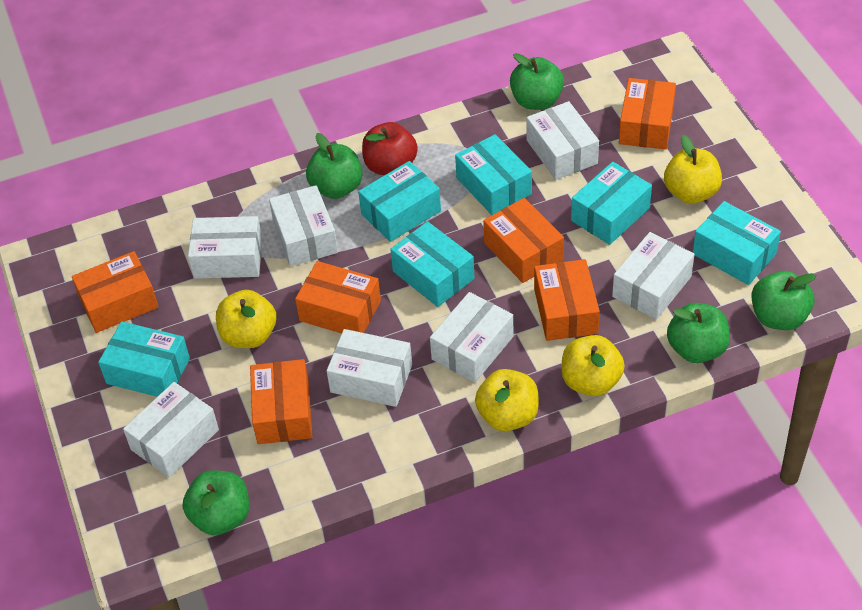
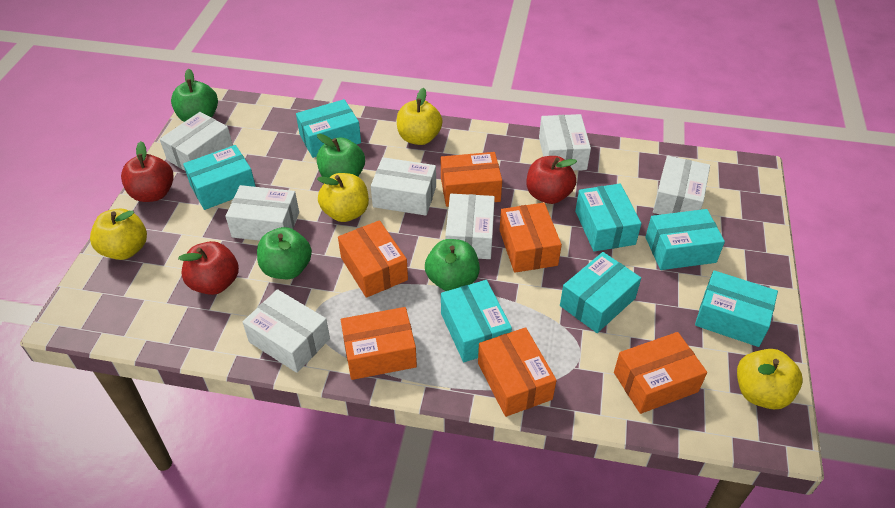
green apple: [183,470,249,535] [306,133,363,199] [510,53,564,110] [667,303,730,363] [751,271,816,330] = 5 -> [171,68,218,122] [257,227,312,279] [317,134,365,178] [425,239,480,291] = 4
red apple: [362,122,418,175] = 1 -> [121,141,174,202] [178,241,239,295] [527,156,577,204] = 3
turquoise box: [98,322,190,397] [358,161,441,242] [390,221,474,307] [455,134,532,215] [571,162,652,245] [693,201,781,285] = 6 -> [183,145,256,210] [296,99,361,158] [441,280,512,362] [560,252,641,333] [575,184,641,252] [645,209,725,270] [695,270,778,347] = 7

